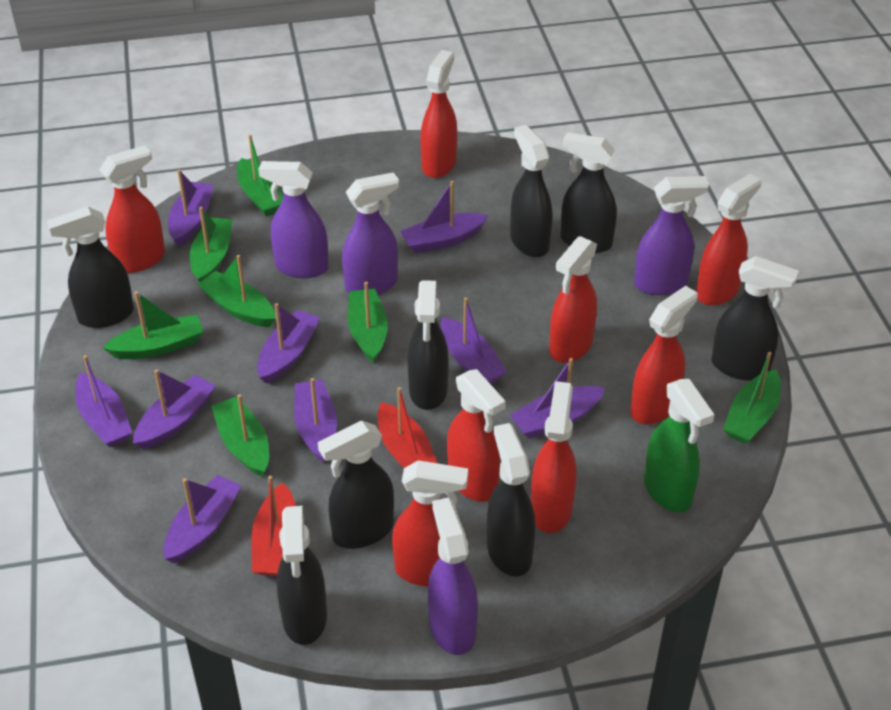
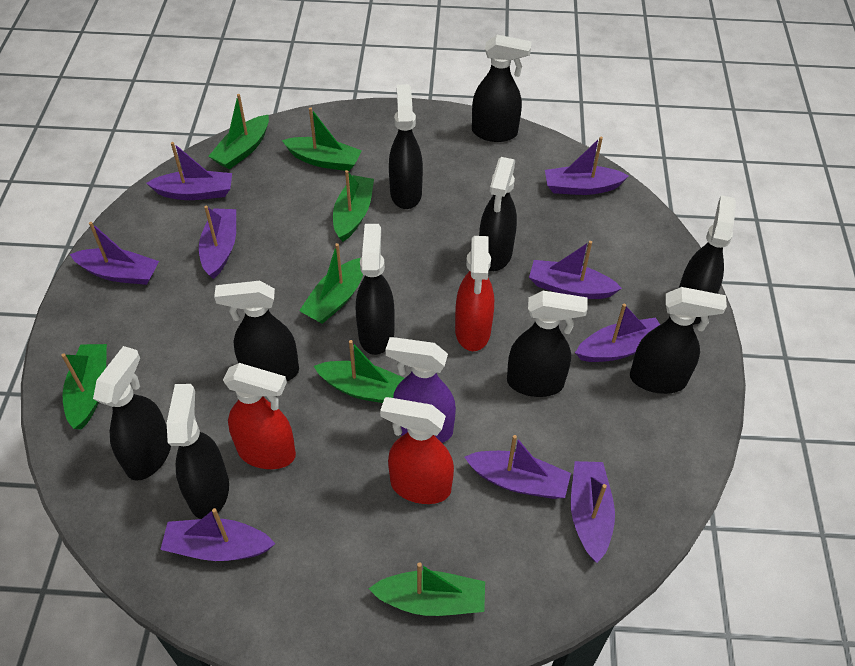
black spray bottle: [47,207,134,328] [277,506,327,645] [318,421,394,549] [407,280,449,410] [487,423,536,576] [510,125,553,257] [561,132,617,253] [711,256,799,381] = 8 -> [93,346,171,481] [167,384,229,519] [214,281,299,381] [356,224,395,355] [389,84,423,209] [472,35,532,142] [479,157,517,271] [507,291,588,397] [630,287,727,394] [679,195,736,325] = 10
green spray bottle: [644,379,715,512] = 1 -> none = 0
purple spray bottle: [258,161,329,278] [342,172,399,295] [428,497,478,655] [634,176,709,295] = 4 -> [386,337,456,443] = 1
red boat: [251,476,296,576] [378,387,437,469] = 2 -> none = 0
red spray bottle: [99,145,165,273] [392,460,468,587] [420,50,457,178] [447,369,506,502] [531,381,577,533] [549,236,597,363] [630,286,698,424] [696,174,761,306] = 8 -> [223,363,296,469] [380,397,454,504] [455,236,494,351] = 3

